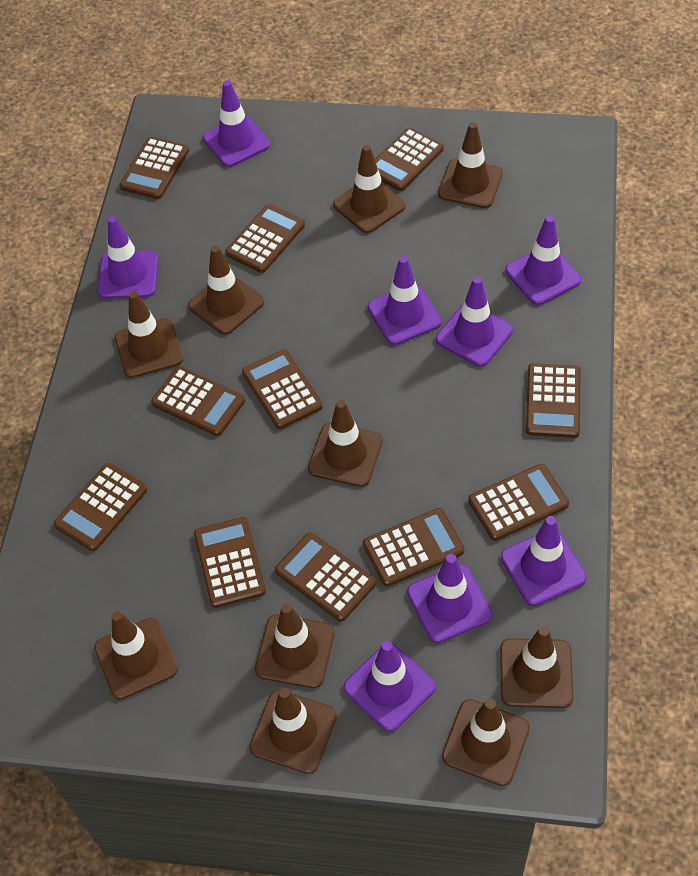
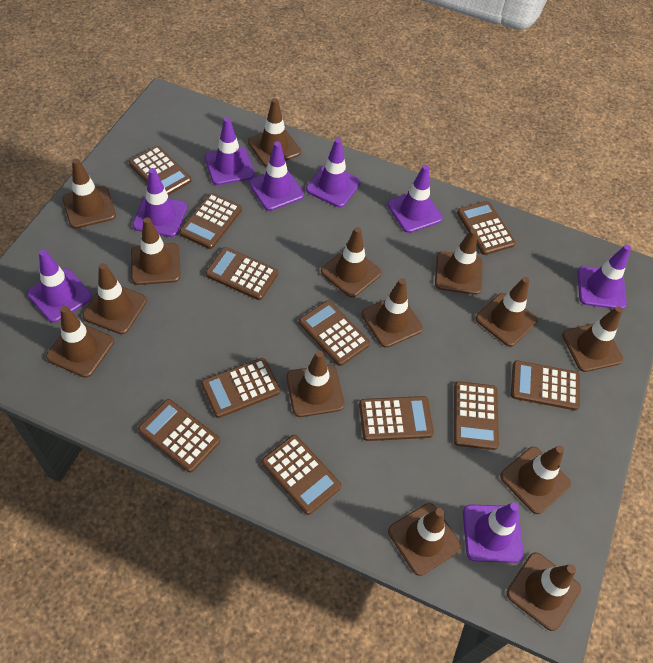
brown traffic cone: [94,611,178,700] [115,291,183,378] [188,245,264,335] [249,688,337,774] [255,603,335,688] [308,400,383,487] [333,145,406,233] [438,122,503,208] [442,698,530,786] [500,626,573,708] = 10 -> [46,306,114,378] [62,158,116,229] [83,263,147,334] [131,217,181,285] [248,98,301,167] [286,351,345,417] [321,227,381,298] [362,278,423,348] [388,503,461,576] [435,229,482,295] [476,277,537,347] [500,446,571,514] [507,552,581,631] [562,306,623,372] = 14

